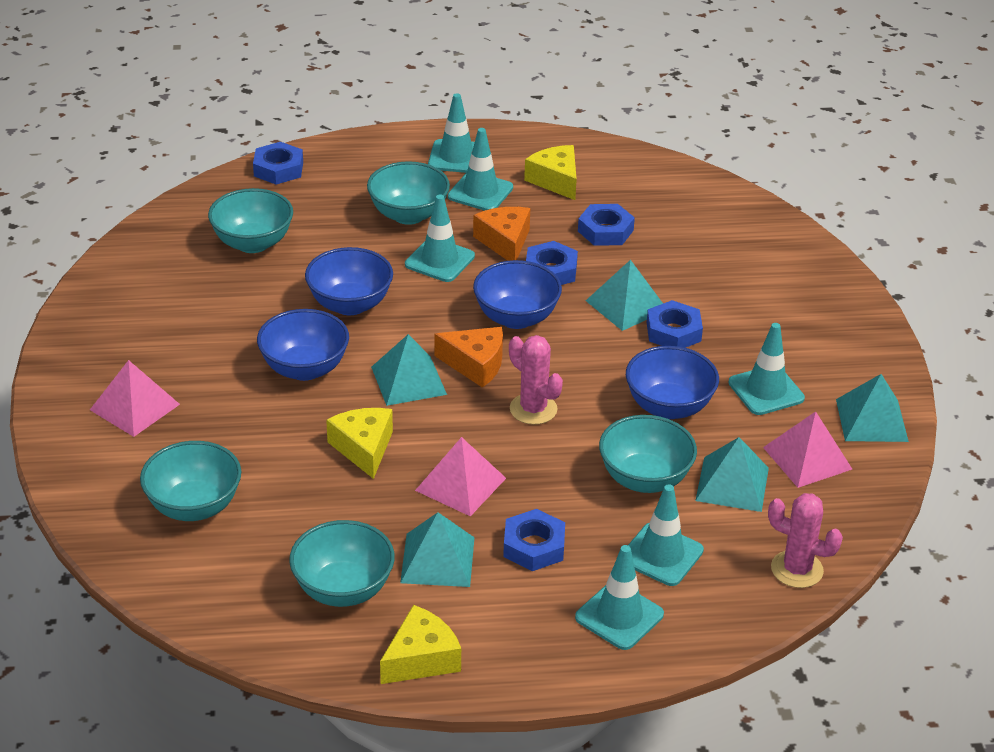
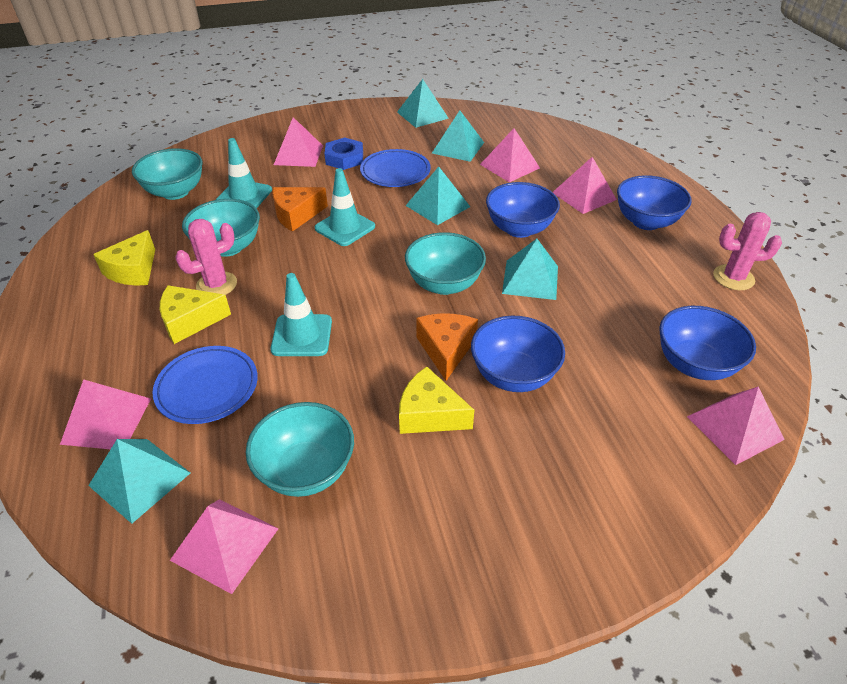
blue nut: [253,142,303,185] [503,509,565,571] [526,241,578,285] [578,204,635,246] [647,300,703,348] = 5 -> [324,138,363,170] = 1
blue plate: none = 0 -> [152,346,258,424] [360,149,431,187] = 2
pink pyramid: [90,360,180,437] [415,437,506,516] [763,411,852,488] = 3 -> [60,379,151,449] [170,499,279,594] [274,117,323,167] [480,128,540,182] [553,157,617,214] [687,387,785,465] = 6
turquoise bowl: [140,441,241,521] [208,188,293,253] [289,520,395,607] [367,161,450,225] [599,415,697,493] = 5 -> [132,148,203,200] [182,199,260,257] [246,402,354,497] [405,232,486,295] = 4
turquoise traffic cone: [405,195,475,282] [428,93,475,173] [448,128,513,211] [575,545,664,650] [628,484,704,586] [728,323,805,415] = 6 -> [216,138,272,208] [271,273,332,356] [315,168,375,246] = 3

